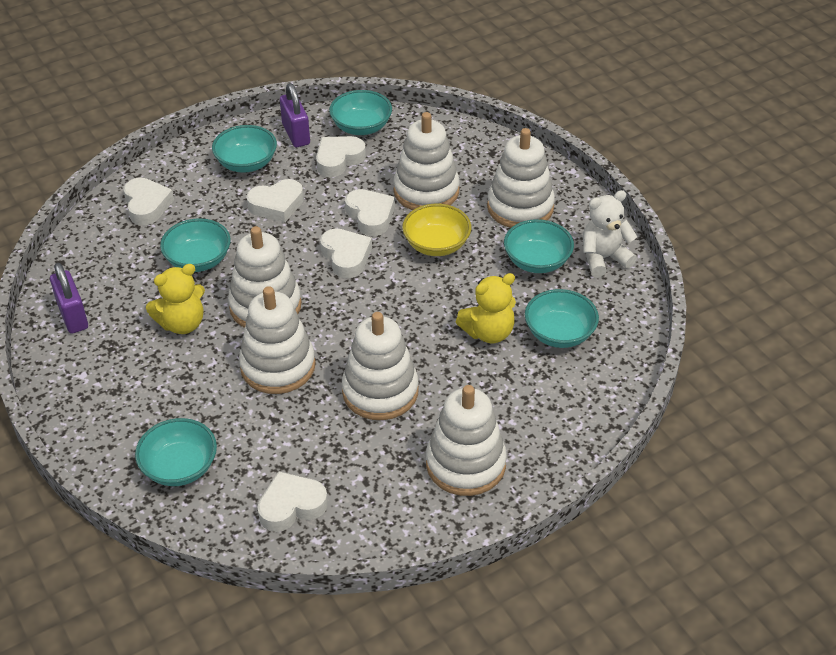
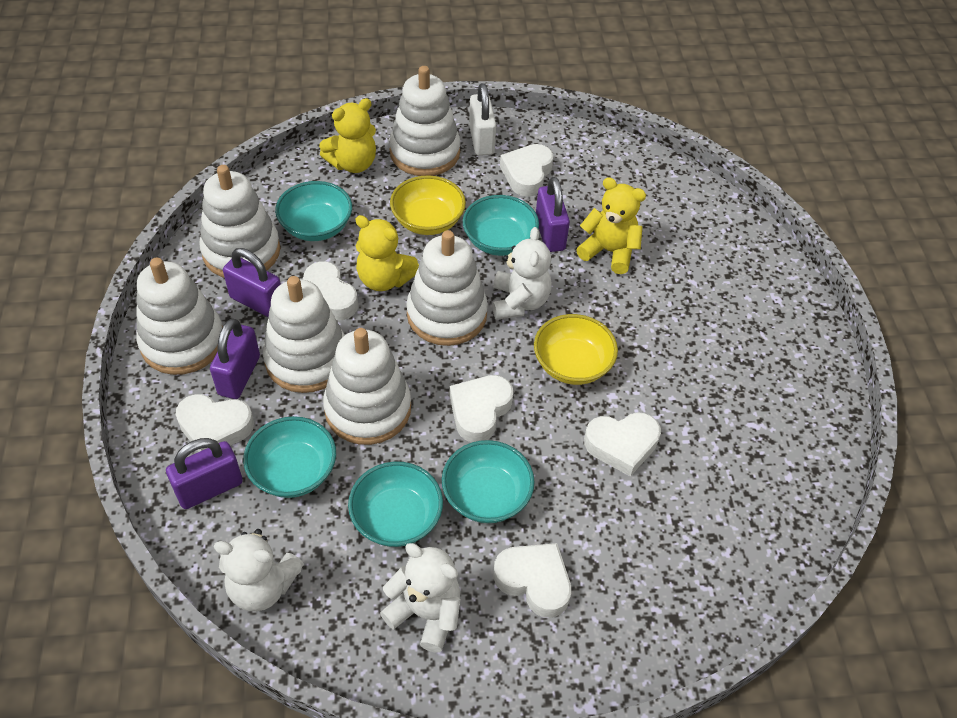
purple padlock: [50,263,88,334] [280,83,310,147] = 2 -> [166,438,243,509] [210,318,260,399] [223,248,281,318] [536,177,570,252] = 4
turquoise bowl: [135,418,217,486] [160,218,231,272] [212,125,277,173] [329,90,392,135] [504,219,574,273] [525,289,599,348] = 6 -> [243,416,336,498] [275,181,352,241] [348,461,443,547] [442,440,535,523] [463,195,539,256] = 5
white padlock: none = 0 -> [469,83,496,156] = 1
white teddy bear: [583,190,637,277] = 1 -> [214,529,304,611] [380,543,460,653] [492,227,552,320] = 3
yellow bowl: [402,204,471,256] = 1 -> [390,175,466,235] [534,314,618,385] = 2
yellow teddy bear: [146,264,205,334] [456,273,516,343] = 2 -> [319,98,376,173] [356,215,419,291] [576,177,646,274] = 3

